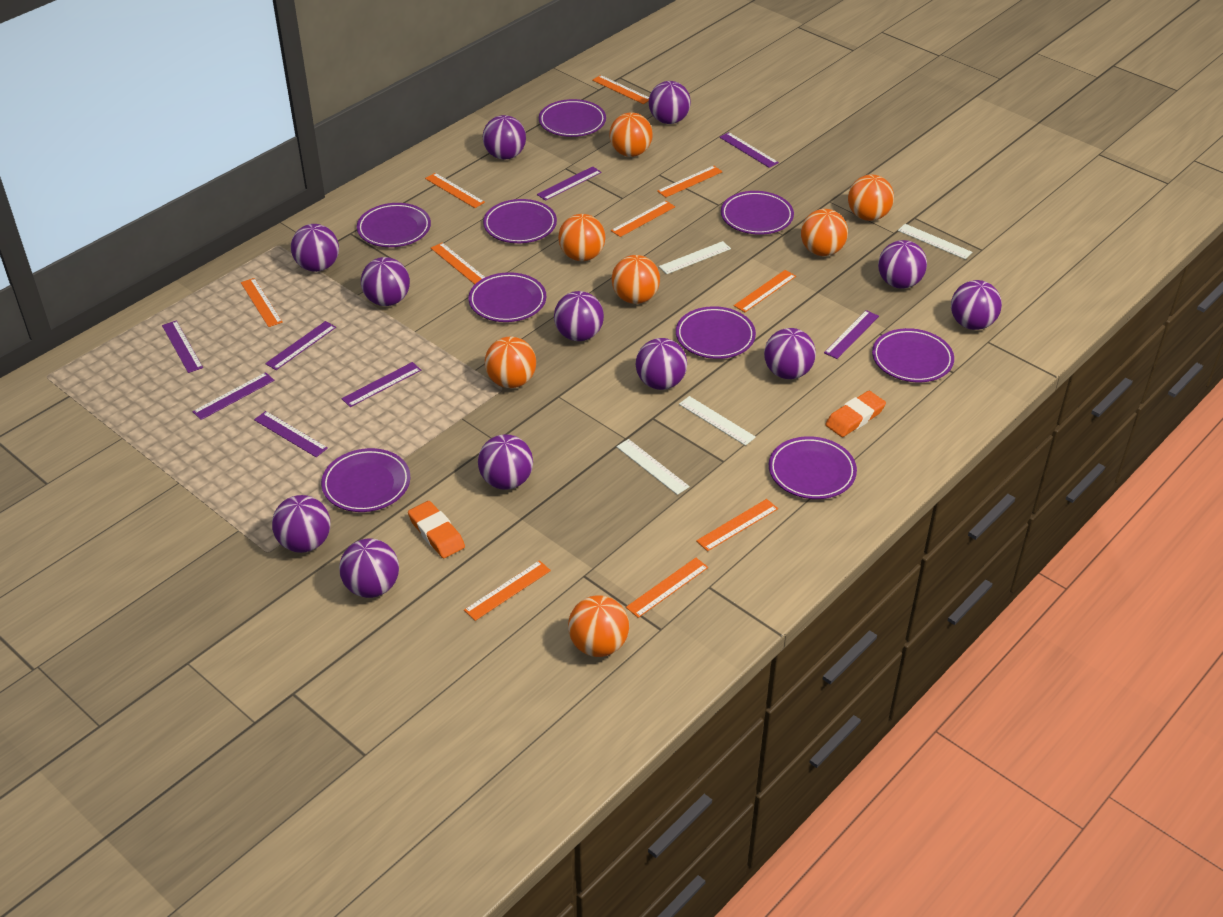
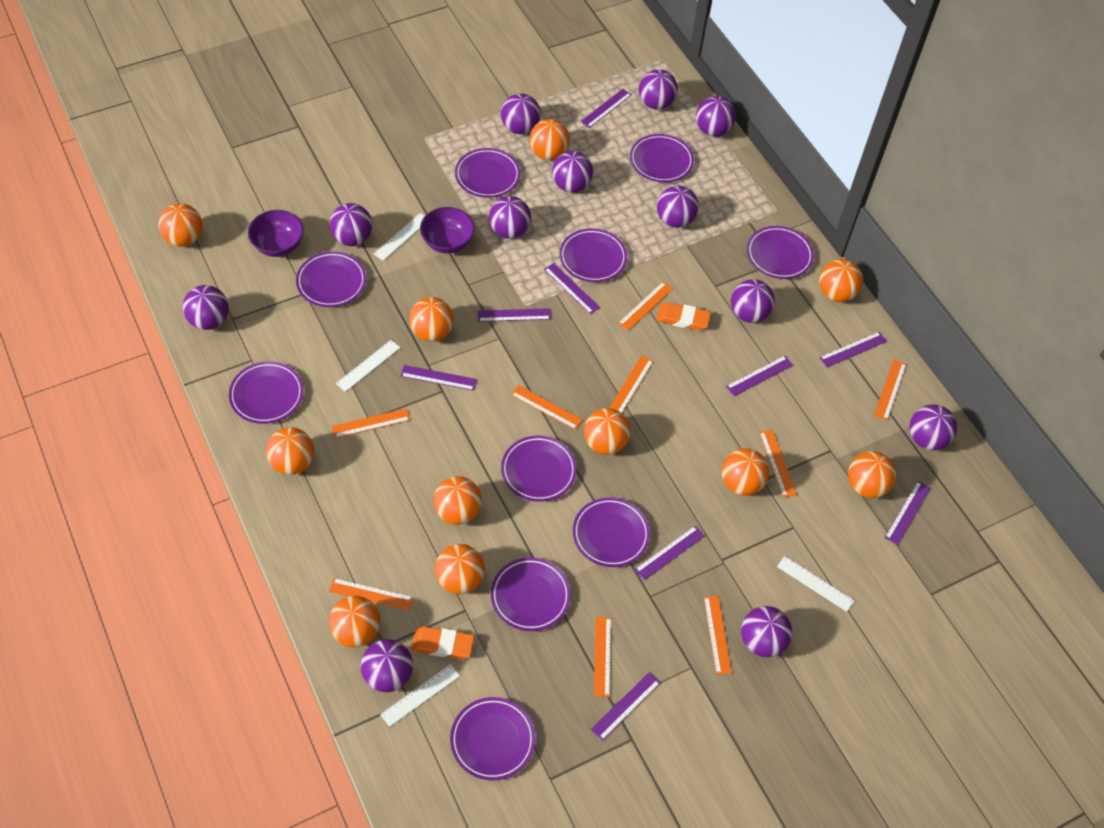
orange ball: [485,337,536,388] [558,214,605,261] [568,595,629,657] [609,112,653,157] [611,255,660,304] [801,209,848,256] [848,174,894,221] = 7 -> [158,203,203,247] [266,427,314,475] [329,596,380,647] [409,297,454,342] [433,476,482,525] [435,544,485,594] [529,119,570,160] [584,408,630,455] [722,448,769,496] [819,259,863,302] [848,451,896,498] = 11
orange ruler: [241,278,283,327] [425,173,485,208] [431,243,485,284] [464,560,551,621] [592,75,649,104] [611,201,675,237] [626,558,708,618] [657,166,722,198] [696,499,778,551] [734,270,796,312] = 10 -> [329,578,413,611] [331,409,410,438] [511,385,583,430] [594,617,611,697] [609,355,653,413] [618,282,673,331] [704,596,732,675] [759,430,797,498] [874,360,907,421] = 9
purple bowl: none = 0 -> [248,210,304,257] [420,207,475,254] = 2
purple plate: [321,448,410,512] [357,203,431,247] [468,272,546,322] [483,199,557,243] [539,99,606,137] [676,306,756,359] [721,191,794,235] [769,436,857,499] [872,328,954,382] = 9 -> [229,361,304,424] [296,251,366,307] [450,697,536,781] [455,148,520,198] [491,557,571,631] [501,436,577,502] [559,228,627,282] [573,497,650,567] [630,134,694,182] [747,226,814,279] = 10
purple ruler: [162,321,203,373] [192,372,274,420] [254,411,328,457] [265,321,336,370] [341,362,421,407] [537,166,602,201] [719,132,779,168] [824,310,879,359] = 8 -> [401,365,477,391] [478,308,551,322] [544,263,600,314] [580,89,632,128] [591,672,661,741] [635,526,704,580] [726,356,793,396] [819,332,887,367] [885,481,931,545] = 9

